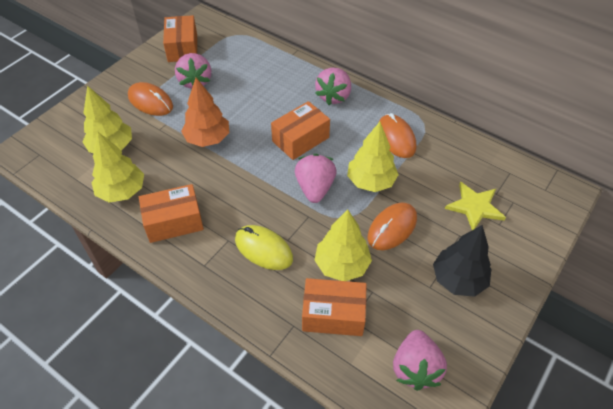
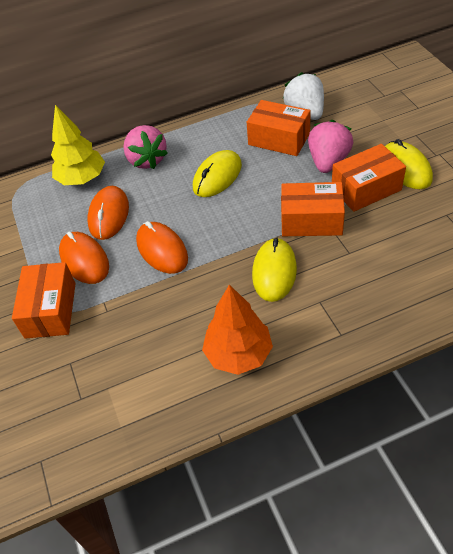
black tree: [433,225,491,297] = 1 -> none = 0
pink strawberry: [175,53,211,89] [295,154,337,203] [315,68,351,105] [393,330,447,391] = 4 -> [123,125,168,169] [308,120,353,173] = 2
white strawberry: none = 0 -> [283,72,324,120] = 1
yellow mouse: [235,225,293,270] = 1 -> [193,150,242,197] [252,238,297,302] [385,139,433,189] = 3
yellow star: [445,182,506,230] = 1 -> none = 0
yellow tree: [82,85,132,153] [92,131,144,203] [314,210,372,281] [347,122,399,192] = 4 -> [51,105,105,185] = 1

